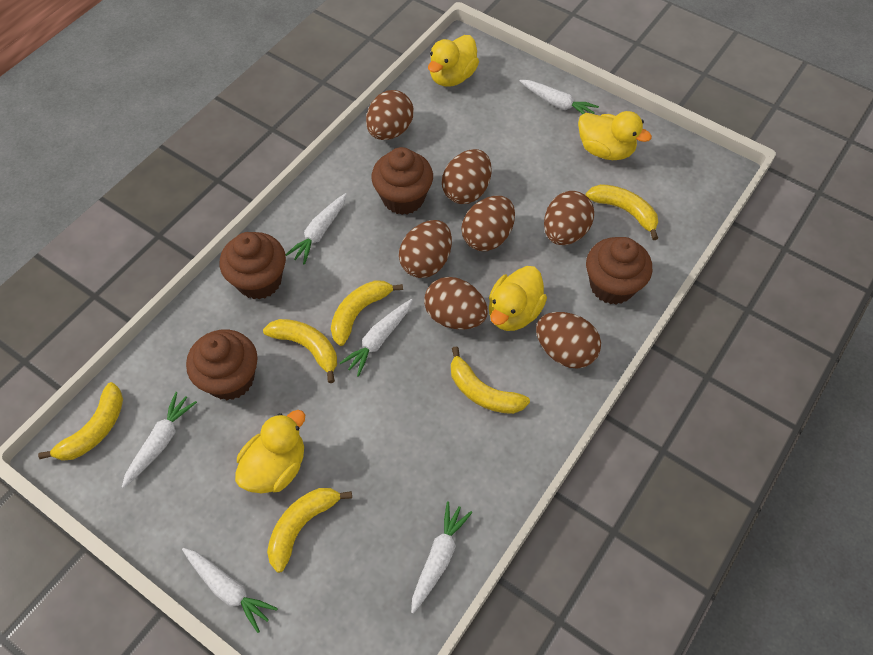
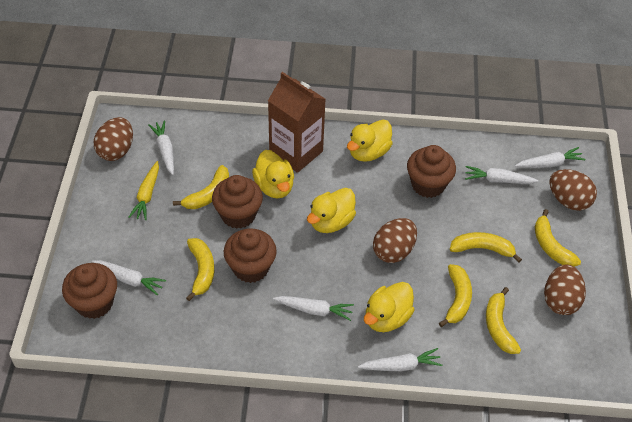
brown carton: none = 0 -> [268,72,325,173] = 1
brown egg: [366,90,414,140] [399,220,452,278] [424,277,488,330] [442,149,491,204] [461,196,515,251] [536,312,601,369] [544,191,594,245] = 7 -> [94,117,133,161] [373,218,417,263] [544,264,586,315] [550,169,597,211] = 4
yellow carrot: none = 0 -> [128,161,159,220] = 1

